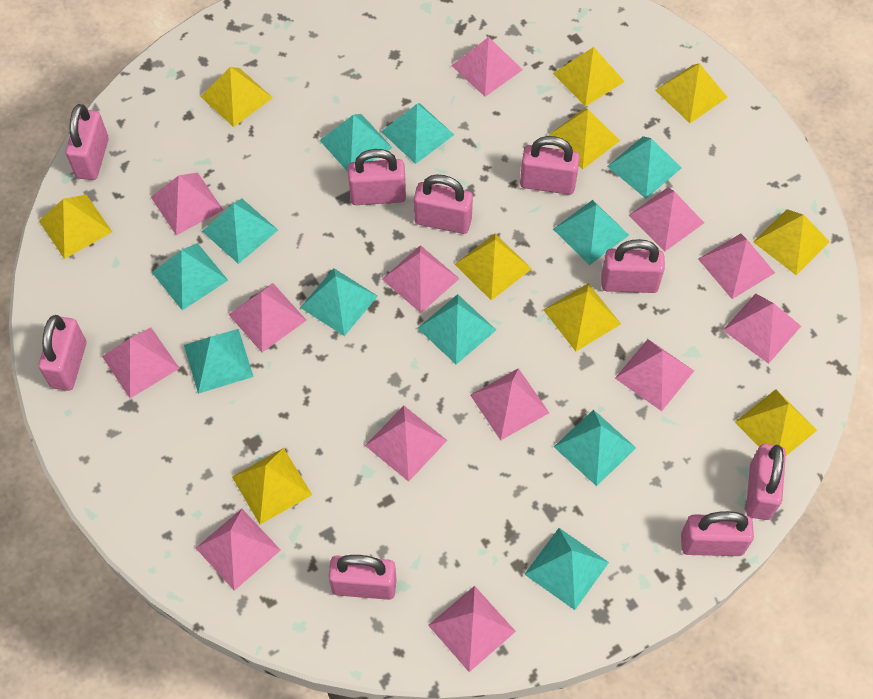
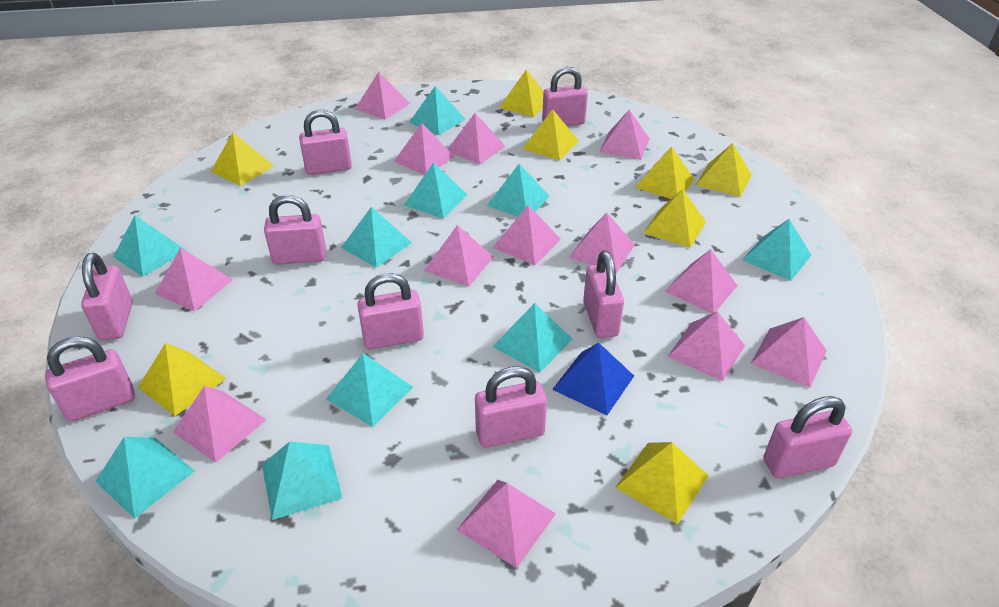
blue pyramid: none = 0 -> [552,343,634,415] = 1
turquoise pyramid: [152,243,228,310] [184,329,254,394] [202,199,278,264] [300,268,378,336] [319,114,393,172] [381,103,454,164] [418,294,496,365] [524,528,609,610] [553,200,629,265] [554,409,636,486] [607,136,681,199] = 11 -> [95,437,195,519] [113,215,187,277] [262,441,343,520] [326,353,413,427] [341,207,412,268] [404,162,468,219] [409,86,465,135] [487,164,550,217] [493,303,572,373] [742,219,811,281] = 10
yellow pyramid: [39,195,112,259] [201,67,273,127] [232,448,312,524] [455,234,532,300] [544,283,621,351] [548,109,620,170] [553,47,625,107] [655,63,728,123] [735,389,817,456] [753,209,830,275] = 10 -> [138,343,227,416] [211,132,274,186] [499,70,544,117] [522,109,579,160] [615,442,709,524] [635,146,695,199] [644,189,706,248] [696,143,752,197] = 8

